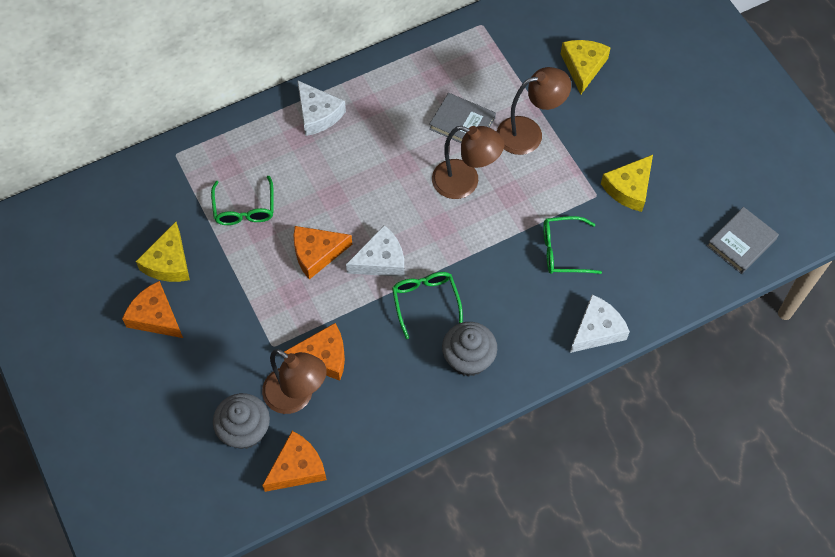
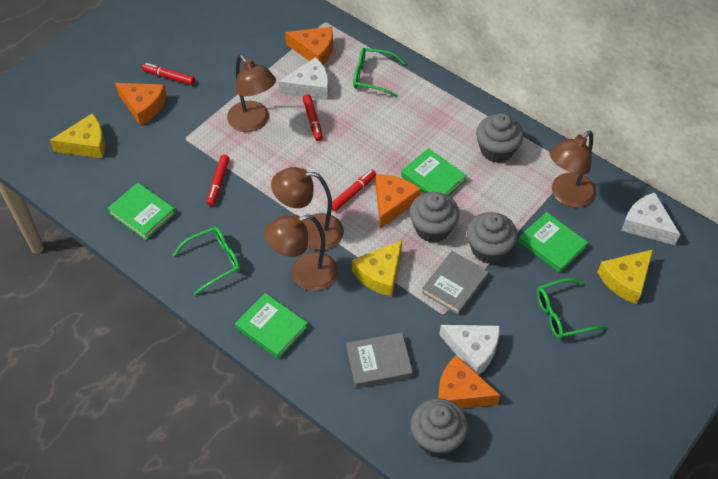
brown lamp: [262,349,327,414] [432,126,505,199] [497,67,571,155] = 3 -> [227,55,276,132] [264,214,338,291] [271,167,344,250] [550,131,596,208] = 4
green book: none = 0 -> [107,183,176,240] [235,293,308,359] [401,148,467,196] [518,212,588,273] = 4
grey cupcake: [213,393,270,449] [442,322,497,377] = 2 -> [409,192,459,243] [410,398,468,456] [467,212,518,264] [476,113,524,163] = 4
red marker: none = 0 -> [142,63,195,85] [207,155,230,206] [303,94,323,141] [332,170,377,211] = 4

